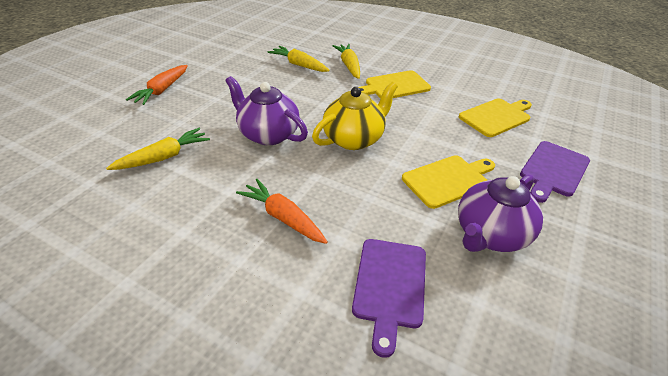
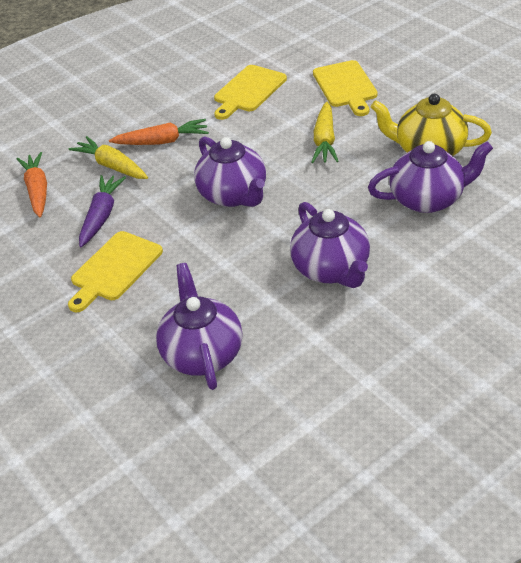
purple carrot: none = 0 -> [79,175,126,247] = 1
purple cutting board: [352,239,426,358] [520,141,590,203] = 2 -> none = 0
purple teapot: [225,76,308,145] [458,174,543,252] = 2 -> [156,263,242,390] [194,136,266,207] [290,202,370,288] [368,141,493,213] = 4
yellow carrot: [106,128,210,170] [267,46,330,72] [333,44,360,79] = 3 -> [69,136,148,179] [311,101,339,163] = 2

